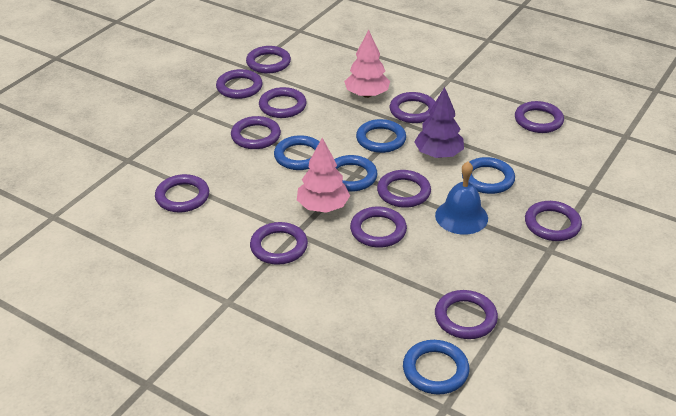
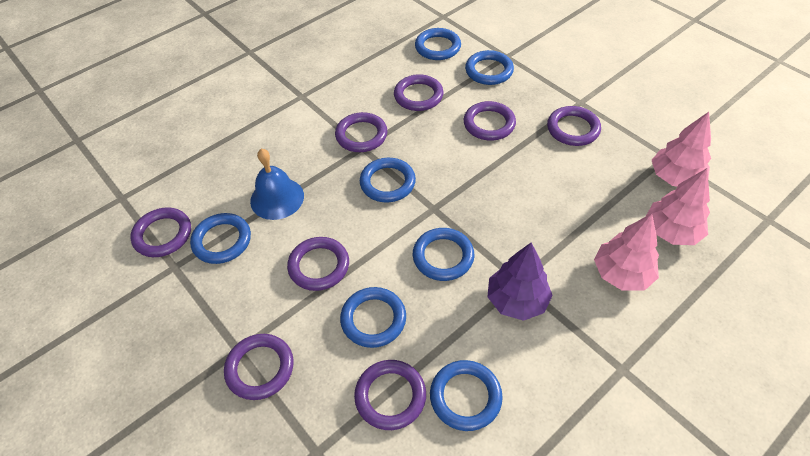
blue ring: [274,135,320,170] [334,155,378,192] [356,119,406,153] [403,340,470,395] [462,157,515,194] = 5 -> [190,213,251,264] [340,287,406,348] [360,158,416,202] [413,228,474,281] [415,28,461,60] [430,360,503,431] [465,50,514,85] = 7
pink tree: [297,138,350,213] [344,30,390,98] = 2 -> [594,214,659,291] [646,168,710,245] [652,112,711,187] = 3
purple ring: [155,174,209,213] [216,69,263,99] [231,116,281,149] [246,46,291,73] [250,222,308,265] [259,87,307,118] [350,206,407,248] [377,170,431,208] [390,92,436,123] [435,290,498,339] [515,101,564,133] [525,201,582,241] = 12 -> [130,207,191,257] [224,334,294,400] [287,237,349,291] [335,112,387,152] [354,360,426,430] [394,74,444,111] [464,101,516,141] [547,106,601,146] = 8

